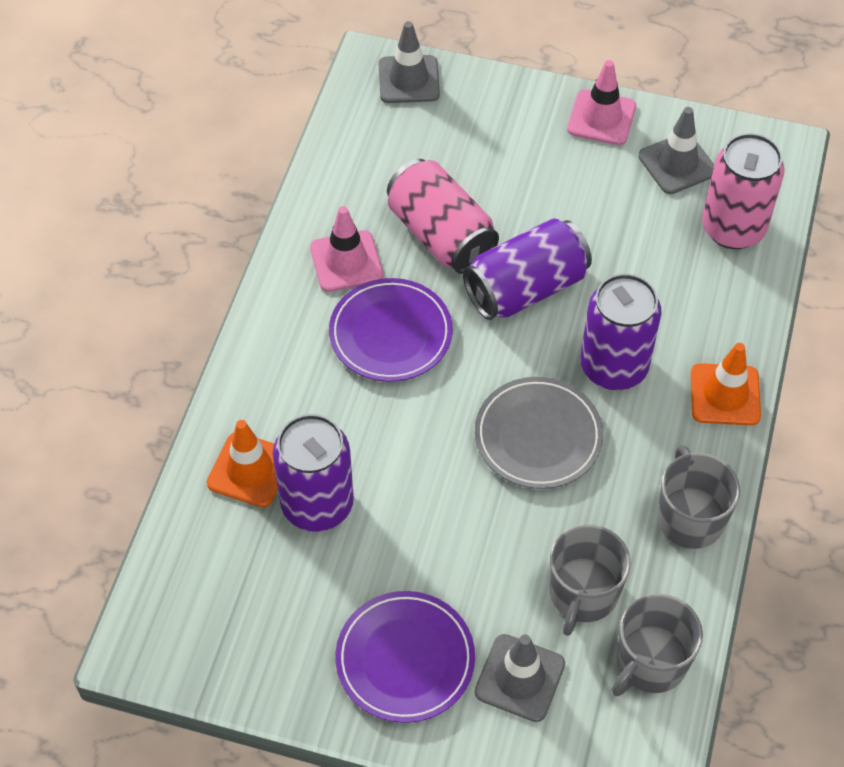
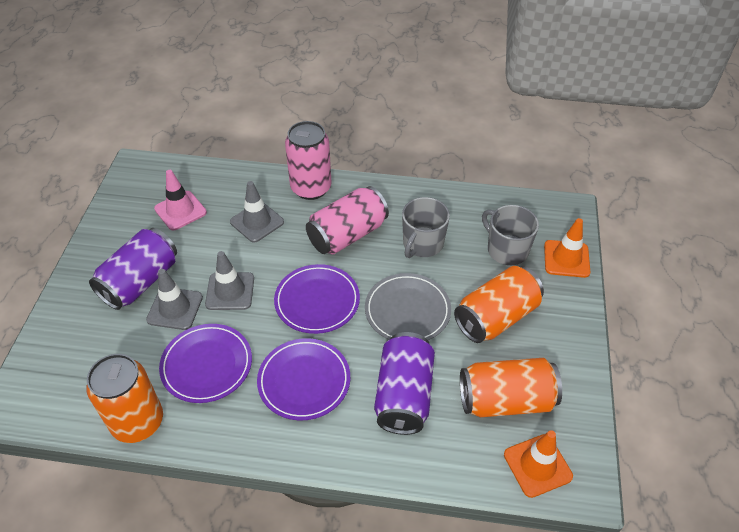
grey mug: [550,524,631,636] [612,594,703,696] [657,445,740,549] = 3 -> [402,197,450,258] [482,205,539,265] = 2
orange can: none = 0 -> [87,354,163,443] [454,266,544,343] [460,358,562,417] = 3
pink traffic cone: [310,206,383,292] [567,60,636,145] = 2 -> [154,170,207,230] = 1
purple can: [273,414,354,532] [463,218,592,320] [580,274,662,390] = 3 -> [89,228,177,310] [374,332,435,435] = 2
purple plate: [329,278,453,382] [335,591,475,723] = 2 -> [159,324,252,403] [257,338,350,420] [274,264,360,334] = 3

